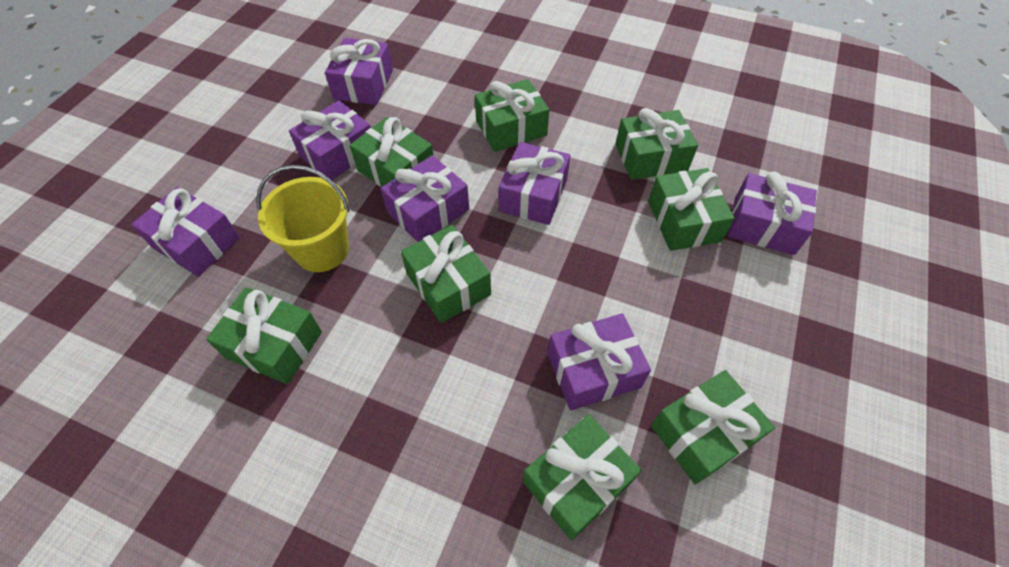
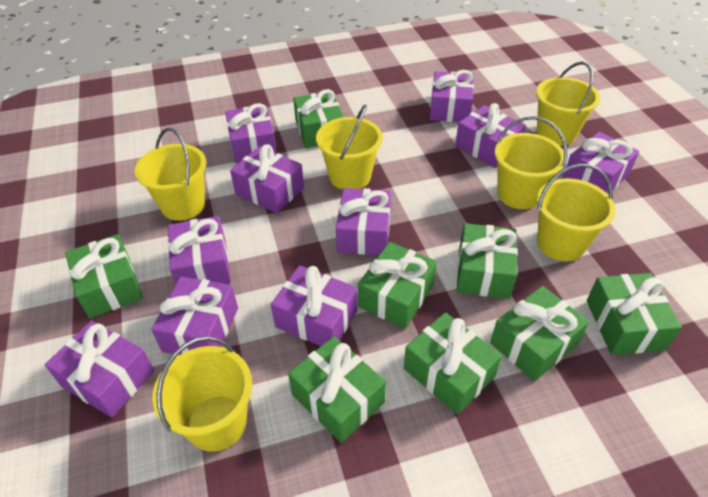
purple gift: [131,187,240,277] [289,100,371,180] [325,38,393,105] [381,155,469,242] [498,142,570,225] [548,313,651,410] [728,172,817,255] = 7 -> [45,320,154,418] [151,276,238,355] [168,216,231,284] [225,103,277,163] [230,144,304,213] [271,265,358,346] [336,188,391,255] [430,70,474,122] [455,103,526,168] [563,132,639,194] = 10
yellow bucket: [256,165,350,272] = 1 -> [135,128,206,221] [152,336,252,452] [316,105,383,190] [494,116,567,209] [536,61,600,146] [537,164,616,261] = 6

